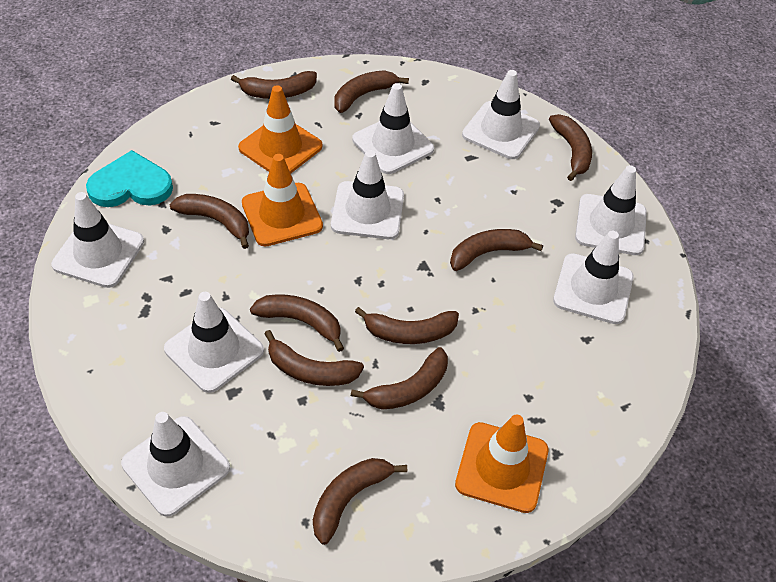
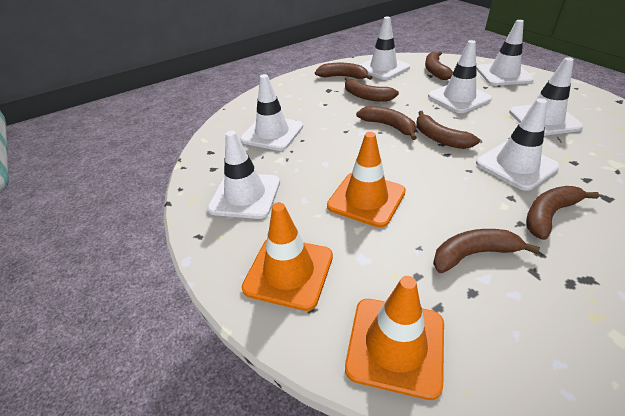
brown banana: [169,194,249,249] [231,71,317,99] [250,294,344,352] [264,330,364,386] [313,458,407,545] [335,70,409,113] [351,347,448,409] [355,307,459,344] [450,229,543,271] [549,114,592,181] = 10 -> [315,63,373,80] [345,77,399,102] [356,106,417,140] [416,111,480,149] [425,51,453,80] [433,229,540,273] [526,186,599,240] = 7
turquoise heart: [86,150,173,207] = 1 -> none = 0
white traffic cone: [51,192,144,288] [121,412,230,517] [164,292,264,393] [331,150,404,239] [352,83,434,174] [462,70,540,159] [553,231,634,324] [575,165,647,255] = 8 -> [207,131,280,219] [240,74,303,151] [359,17,410,80] [428,40,492,113] [476,98,560,191] [477,20,534,86] [509,57,583,136] = 7

